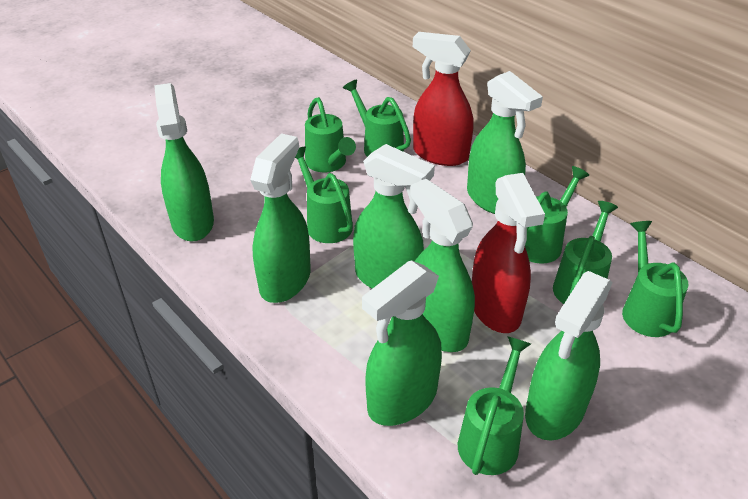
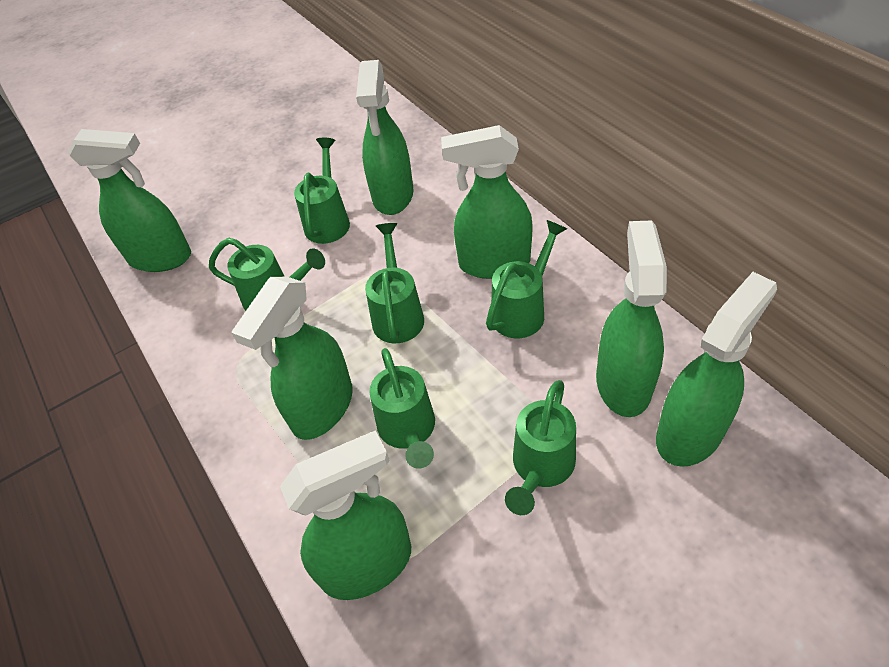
green watering can: [295,146,353,243] [305,97,356,173] [343,80,411,157] [458,336,531,475] [525,166,589,264] [553,201,618,304] [622,221,688,337] = 7 -> [209,238,325,311] [294,138,350,244] [365,223,424,343] [369,348,435,469] [486,220,567,338] [505,380,576,515] = 6
red spray bottle: [413,32,474,166] [472,173,545,333] = 2 -> none = 0

